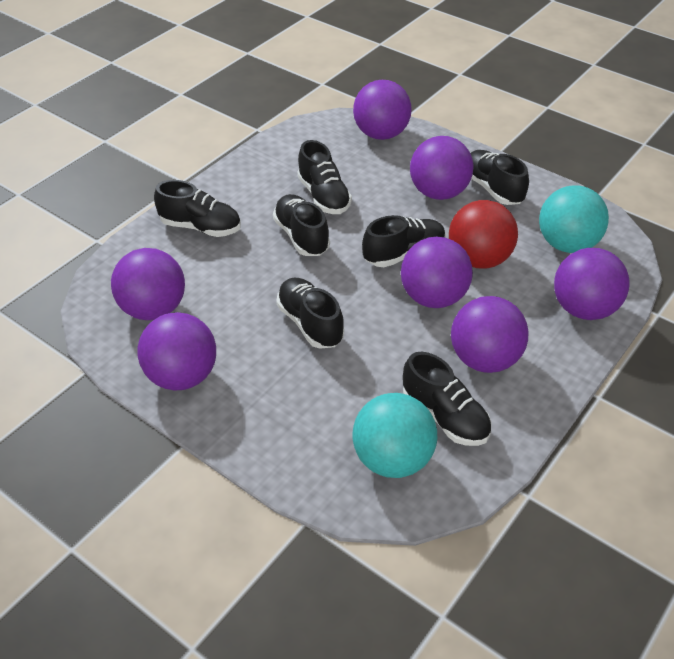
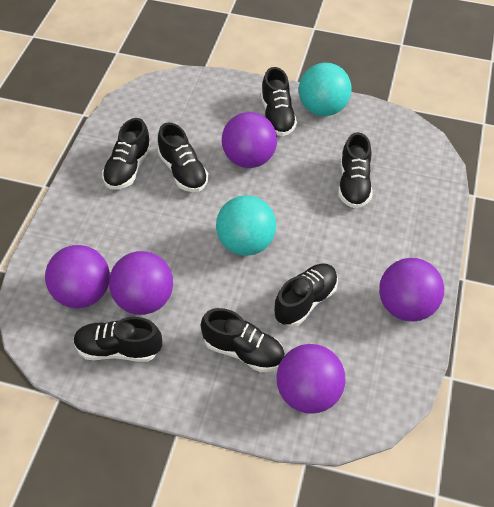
purple ball: [111,248,185,320] [137,312,216,391] [353,80,412,140] [401,237,473,308] [410,136,473,200] [451,296,528,373] [554,248,630,320] = 7 -> [45,245,110,308] [109,251,173,315] [222,112,277,168] [276,344,345,414] [379,258,444,322] = 5
red ball: [449,200,518,269] = 1 -> none = 0

